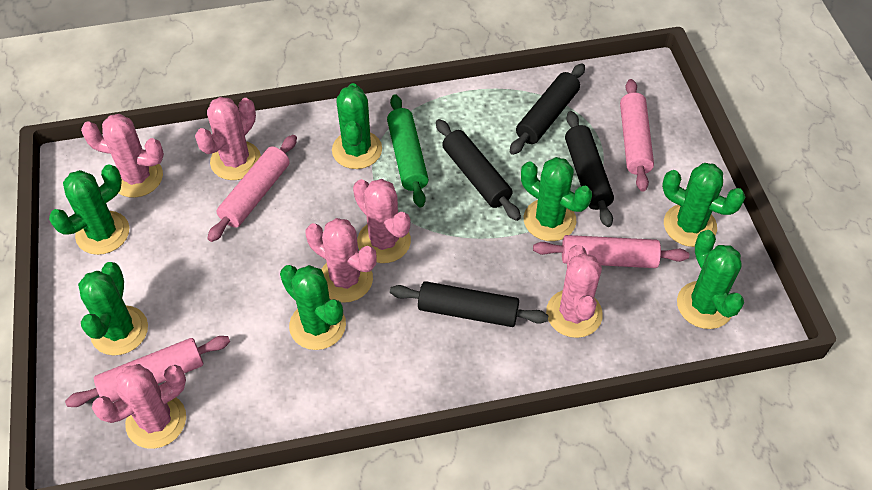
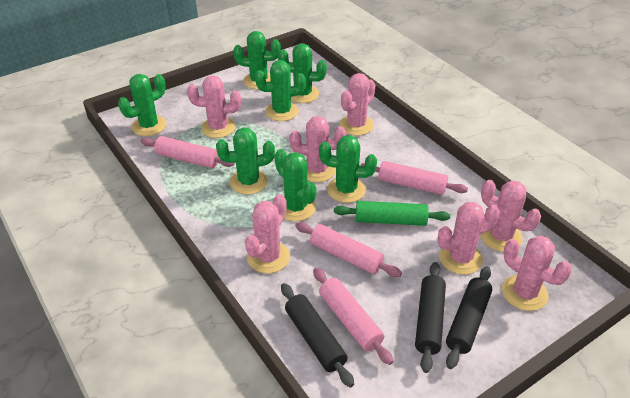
black rolling pin: [390,281,549,327] [436,119,521,221] [510,64,585,155] [565,111,614,227] = 4 -> [281,283,354,387] [415,262,446,373] [446,267,492,369] = 3
pink cactus: [81,114,164,198] [92,364,186,449] [195,97,261,180] [306,218,377,303] [353,179,411,263] [546,245,603,338] = 6 -> [187,75,241,138] [245,195,290,273] [289,116,346,182] [340,73,375,136] [437,202,500,274] [480,180,541,252] [502,236,572,311] = 7

